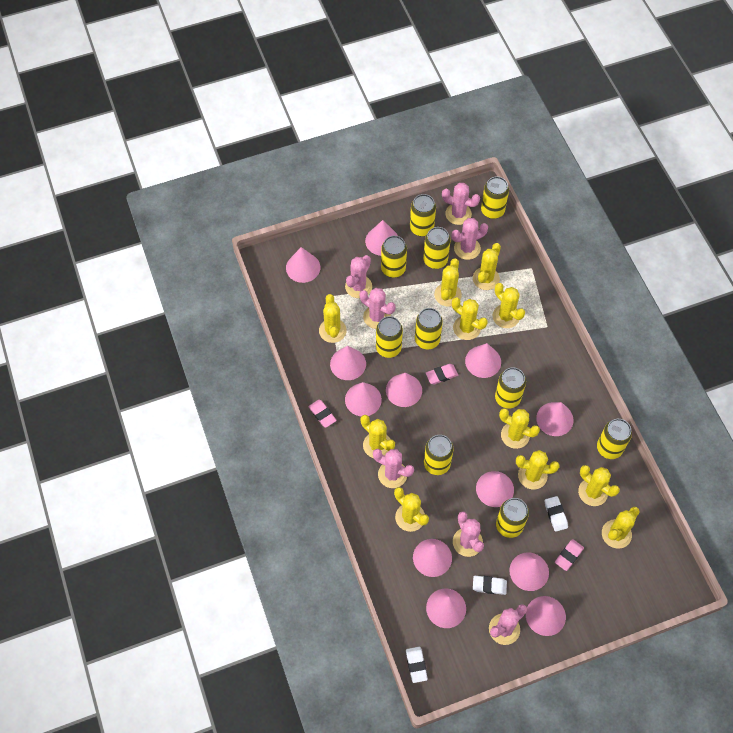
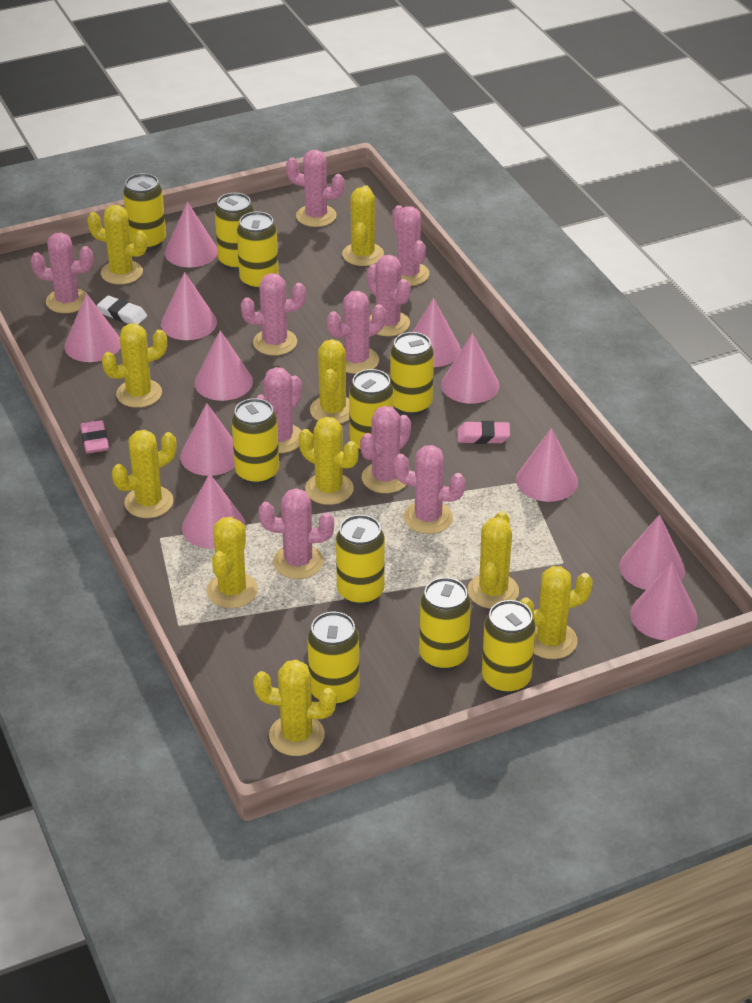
pink cactus: [345,255,372,298] [360,288,395,329] [373,449,414,488] [442,183,480,225] [451,218,488,260] [453,511,484,557] [489,604,527,645] = 7 -> [31,233,93,313] [241,273,306,356] [257,367,302,453] [259,488,334,579] [286,150,345,227] [327,291,385,374] [360,406,411,493] [367,255,410,336] [392,205,429,286] [393,445,466,534] = 10
pink cone: [286,247,321,283] [330,346,366,380] [345,382,382,416] [365,220,398,256] [386,373,422,407] [413,539,452,577] [426,589,466,628] [465,343,501,378] [476,471,514,507] [509,552,549,591] [526,596,566,636] [536,402,574,436] = 12 -> [64,293,121,362] [161,272,217,340] [165,202,218,267] [180,403,235,476] [182,473,246,549] [195,330,253,401] [413,298,461,367] [441,333,500,404] [516,428,578,502] [620,514,685,590] [630,562,698,641] = 11
pink eraser: [308,400,337,428] [426,364,458,384] [555,539,584,571] = 3 -> [80,420,109,454] [457,421,510,444] = 2
white eraser: [406,647,428,683] [473,576,507,595] [545,496,568,532] = 3 -> [97,296,147,324] = 1
yellow cactus: [319,294,347,343] [361,415,395,458] [394,487,429,532] [434,258,462,307] [452,297,488,340] [473,243,501,290] [492,283,525,328] [499,408,540,449] [516,450,559,490] [578,465,620,506] [602,507,640,549] = 11 -> [87,205,147,285] [102,323,167,408] [112,430,176,518] [206,517,258,608] [253,660,336,756] [299,417,358,505] [310,339,349,424] [342,185,384,266] [468,511,519,609] [519,566,593,659] = 10

